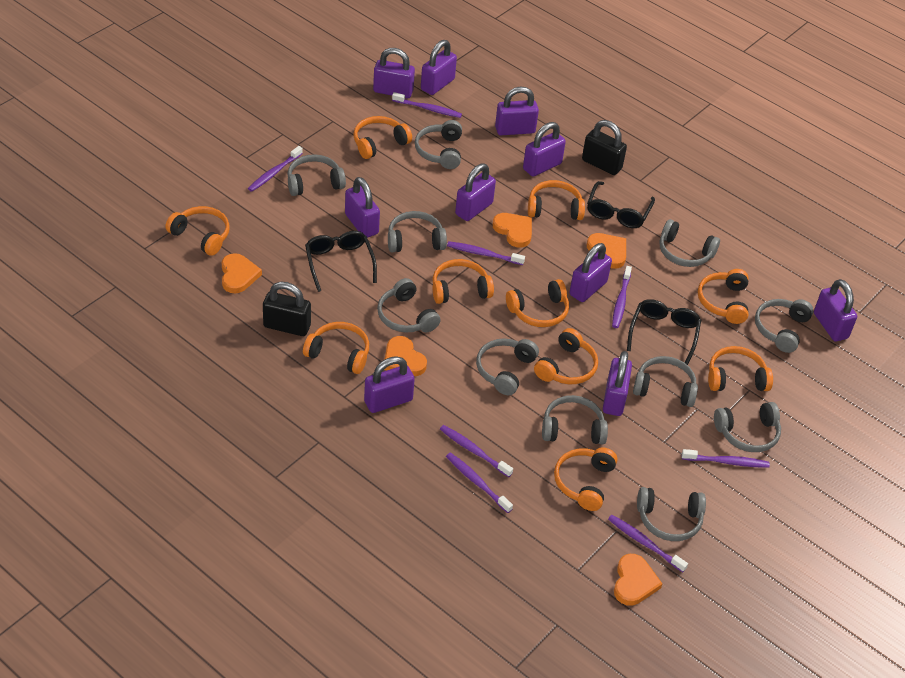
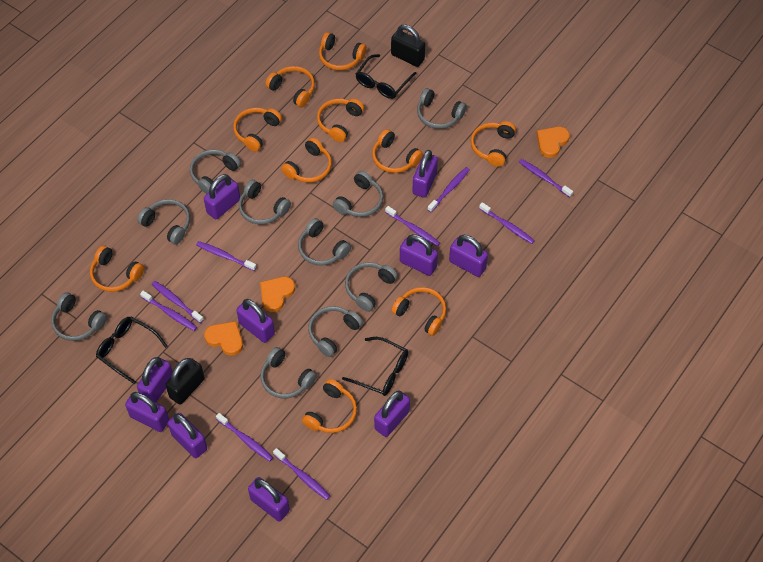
grey headphones: [287,154,346,196] [377,278,441,333] [388,211,447,252] [415,120,462,169] [476,338,539,396] [542,395,608,444] [633,356,698,407] [637,487,706,541] [660,219,720,267] [714,402,781,452] [755,299,813,353] = 11 -> [51,292,107,341] [137,199,190,245] [190,149,241,194] [239,180,291,225] [260,347,317,398] [298,218,351,266] [308,306,363,357] [333,171,383,217] [345,262,398,312] [417,88,466,129] = 10
orange heart: [221,253,262,293] [384,336,427,376] [492,213,532,248] [587,233,626,269] [614,554,662,606] = 5 -> [204,321,243,356] [260,277,295,312] [537,127,570,158] = 3
purple toothbrush: [248,146,303,192] [392,92,462,118] [440,425,513,477] [446,452,513,513] [447,241,525,265] [608,515,688,572] [612,266,632,328] [682,449,770,468] = 8 -> [140,291,197,331] [152,281,204,323] [196,241,256,271] [216,413,273,462] [273,448,330,500] [385,206,440,247] [427,167,470,212] [479,202,535,244] [519,159,573,197] = 9

